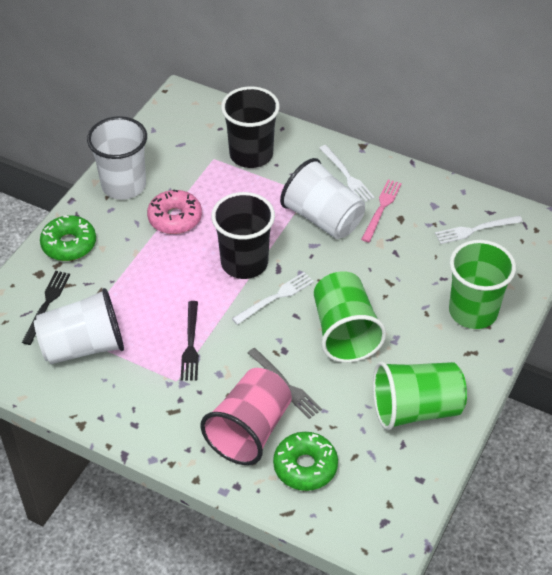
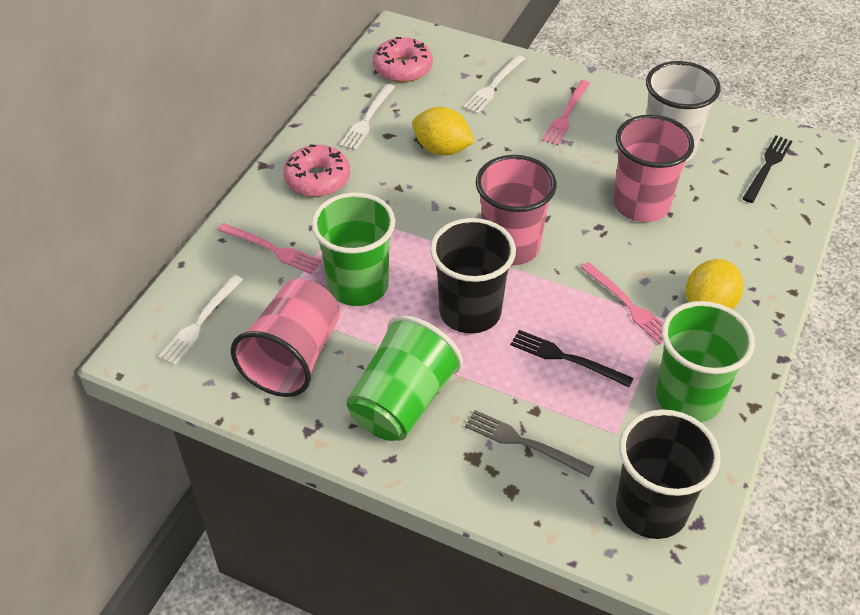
green donut: [40,215,96,261] [273,432,338,491] = 2 -> none = 0
pink cup: [201,368,292,465] = 1 -> [230,278,340,397] [476,155,557,265] [613,114,694,222] = 3
pink donut: [147,189,202,234] = 1 -> [283,144,350,197] [373,37,433,82] = 2
pink fork: [361,180,402,242] = 1 -> [217,223,322,274] [542,80,590,145] [580,262,663,344] = 3
white cup: [34,288,124,364] [87,116,147,200] [280,158,365,239] = 3 -> [646,61,721,162] = 1
yellow lemon: none = 0 -> [412,107,474,156] [686,259,743,309] = 2

